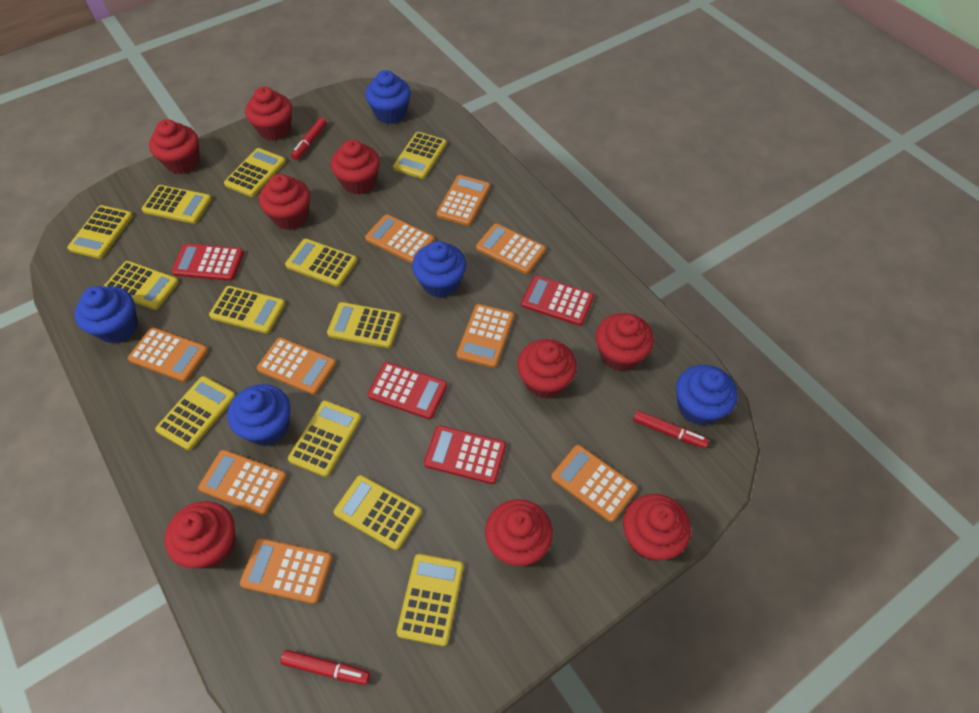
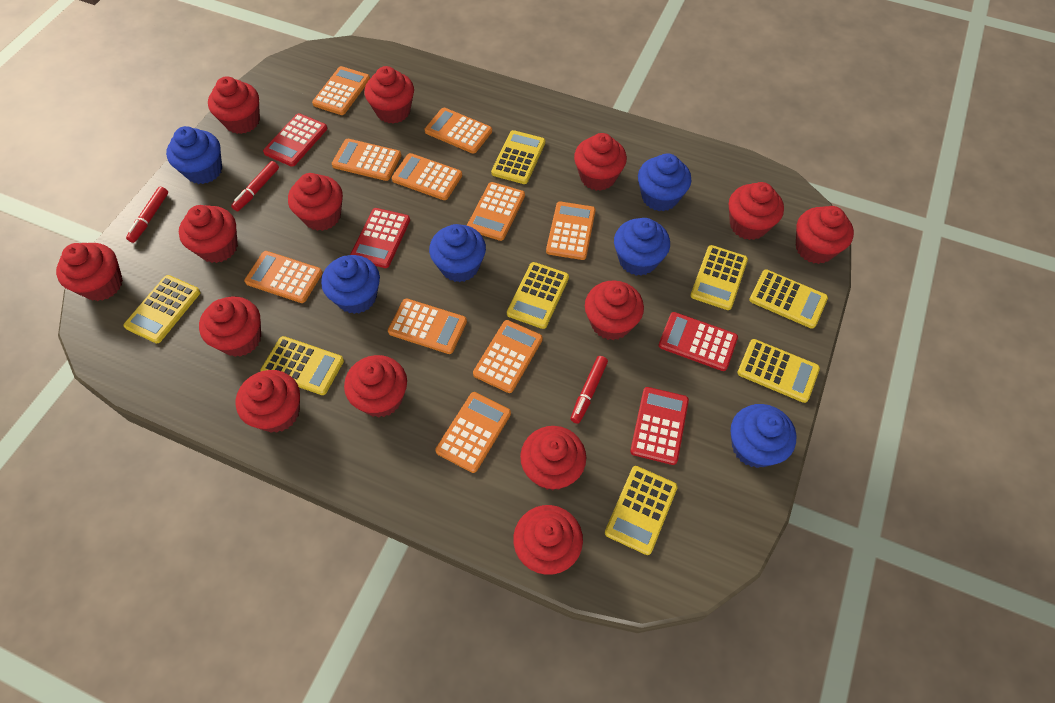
blue cupcake: [74,286,138,343] [228,384,290,446] [365,70,411,124] [412,241,466,298] [676,365,738,425] = 5 -> [166,126,222,184] [321,255,380,314] [429,224,486,282] [614,218,670,276] [638,153,691,211] [731,404,797,468] = 6
orange calculator: [128,327,208,382] [198,450,287,515] [240,538,333,604] [257,337,336,395] [365,214,435,263] [436,175,490,226] [456,304,514,368] [476,223,546,274] [551,445,638,522] = 9 -> [244,251,323,303] [312,66,370,115] [332,139,401,181] [388,298,467,354] [392,153,462,200] [425,108,492,154] [435,392,511,473] [467,182,525,241] [473,320,543,393] [546,202,596,260] = 10
red cupcake: [149,119,200,174] [165,501,235,568] [245,87,292,141] [259,174,310,230] [331,139,380,195] [485,499,553,566] [517,339,577,399] [596,313,654,371] [623,494,691,560] = 9 -> [56,243,123,301] [179,205,238,263] [199,297,261,357] [208,76,260,134] [236,370,300,433] [288,173,343,231] [344,355,407,418] [364,66,414,124] [513,505,583,575] [520,426,586,490] [574,133,627,191] [585,280,644,340] [729,182,784,240] [796,206,854,264] = 14
yellow calculator: [67,205,133,259] [104,261,179,310] [142,185,212,224] [155,376,236,450] [209,286,285,334] [224,148,286,197] [285,239,357,287] [288,400,362,477] [327,302,402,348] [334,475,422,550] [393,132,447,179] [396,554,464,646] = 12 -> [124,275,200,343] [261,336,344,395] [491,130,545,184] [507,262,569,329] [605,466,678,555] [690,245,748,310] [738,339,820,403] [749,269,828,329] = 8

